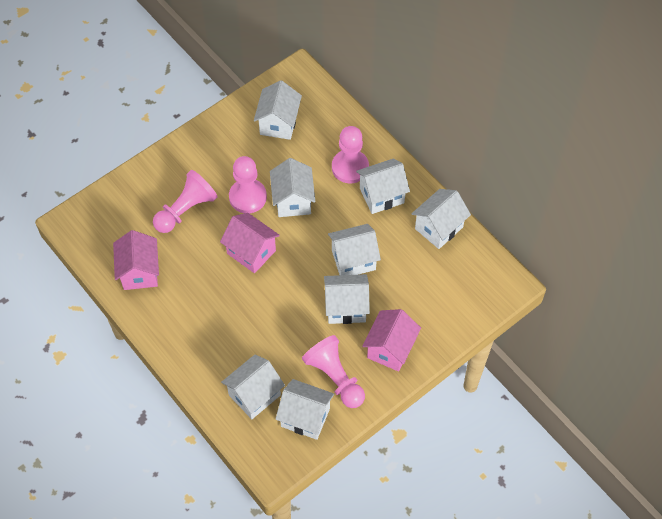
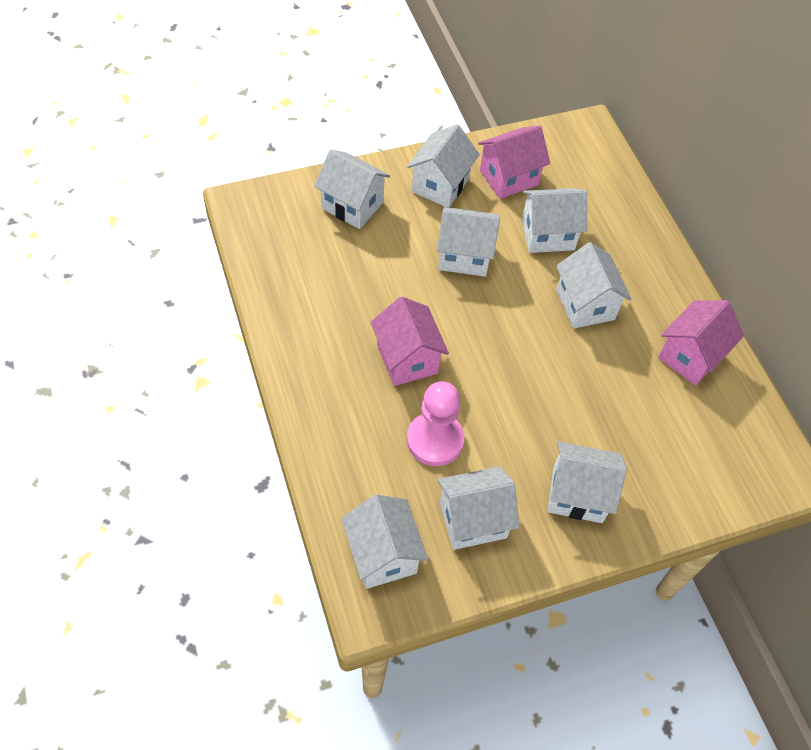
pink pawn: [153,170,218,233] [229,156,267,213] [302,335,365,408] [332,126,369,183] = 4 -> [407,381,464,466] = 1

